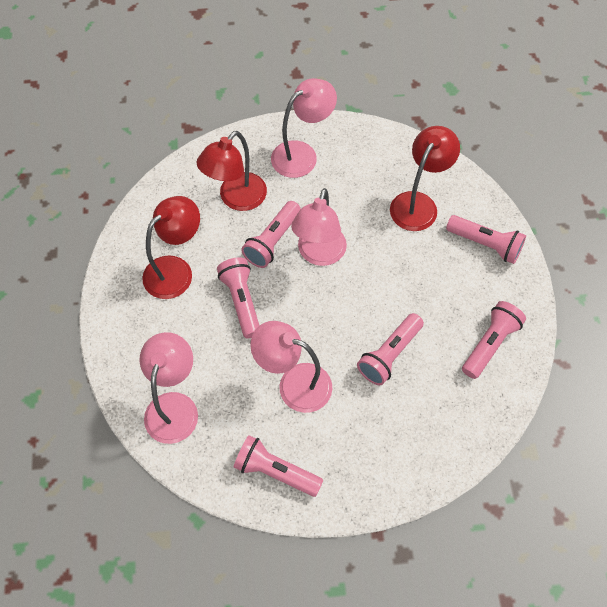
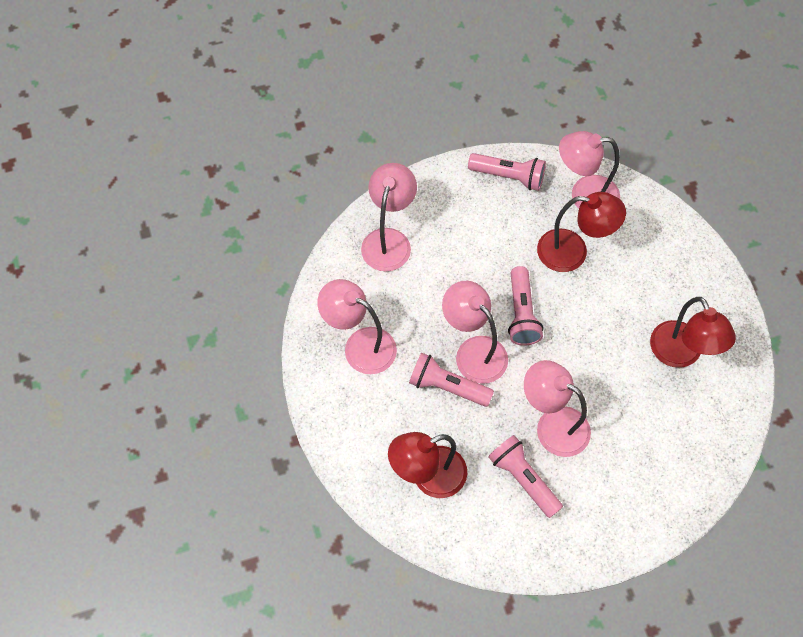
pink flashlight: [217,257,260,338] [234,435,323,497] [241,201,301,268] [357,313,424,385] [446,215,526,264] [462,301,526,379] = 6 -> [409,353,494,407] [468,153,546,191] [488,435,563,518] [508,266,543,346] = 4
pink lamp: [140,332,198,444] [250,321,332,413] [271,78,337,178] [291,188,347,266] = 4 -> [317,279,397,374] [361,163,417,271] [442,281,508,384] [524,360,591,457] [559,131,620,209] = 5

